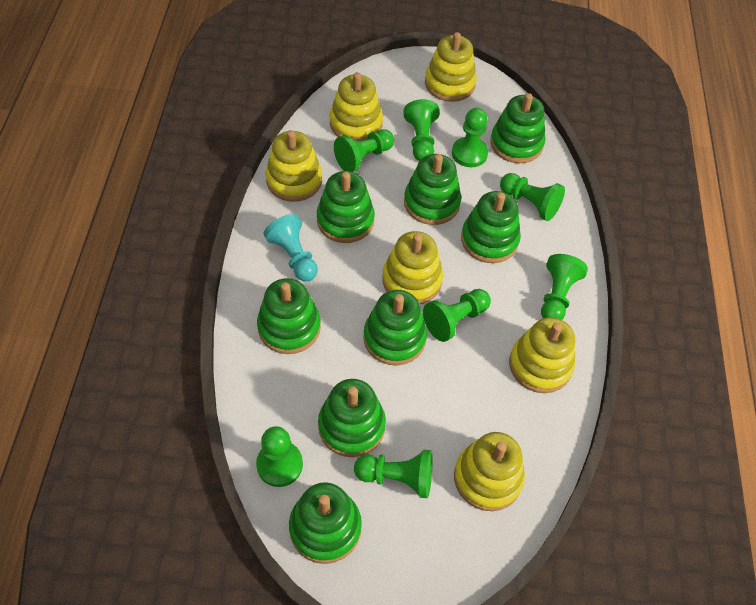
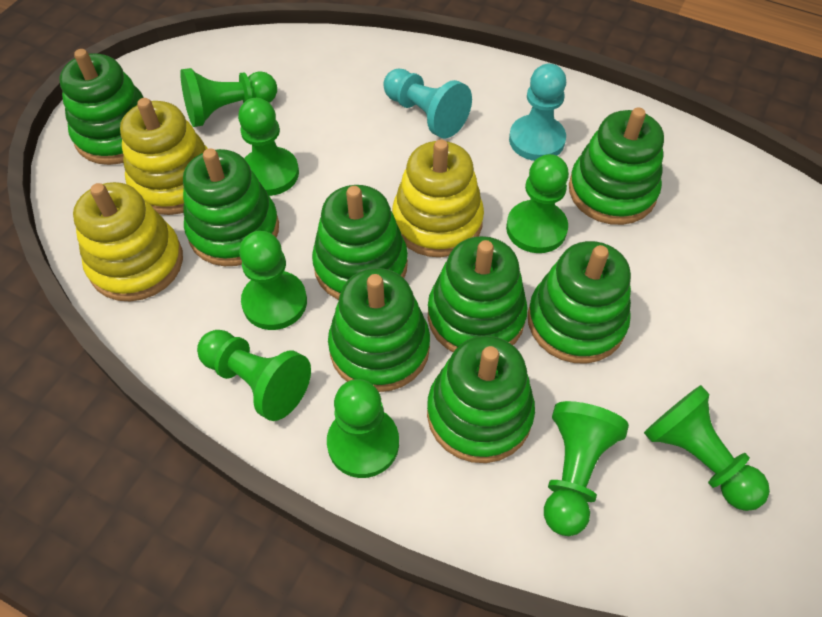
turquoise pawn: [264,214,318,281] = 1 -> [383,69,472,138] [509,63,566,161] = 2
yellow stacking toy: [266,130,322,202] [330,72,383,141] [382,231,443,304] [425,32,477,102] [454,432,525,511] [509,317,575,393] = 6 -> [73,182,183,301] [120,98,208,215] [392,139,484,257] = 3

